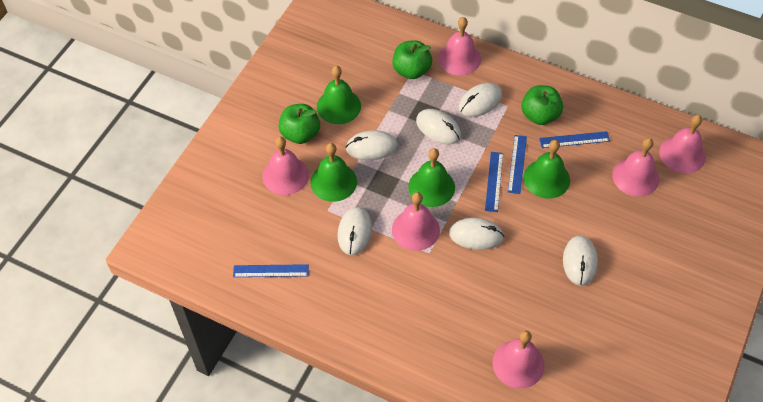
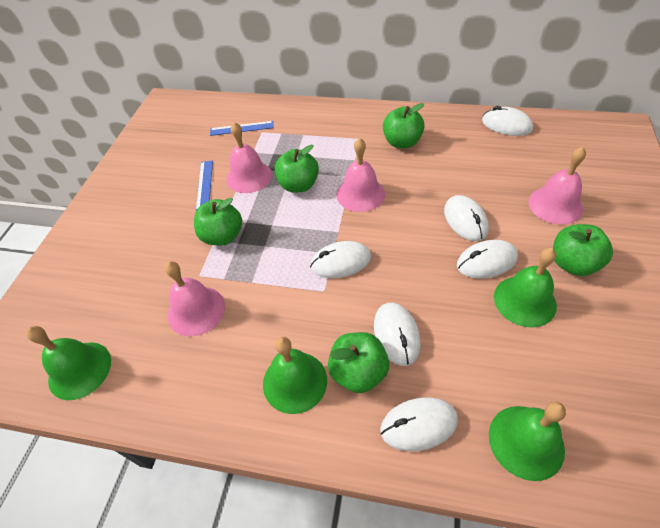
blue ruler: [233,264,309,277] [485,152,503,212] [508,135,527,194] [539,131,610,148] = 4 -> [196,160,213,211] [210,121,273,136] = 2
green apple: [279,104,320,144] [392,40,432,79] [522,85,563,125] = 3 -> [194,198,242,245] [275,145,319,193] [328,332,389,393] [383,103,425,149] [553,224,613,276] = 5
pink bell: [263,137,309,195] [392,192,440,251] [438,17,481,76] [492,331,545,389] [612,138,659,197] [659,115,706,174] = 6 -> [165,261,225,337] [226,122,272,193] [336,138,385,212] [528,147,586,225] = 4

